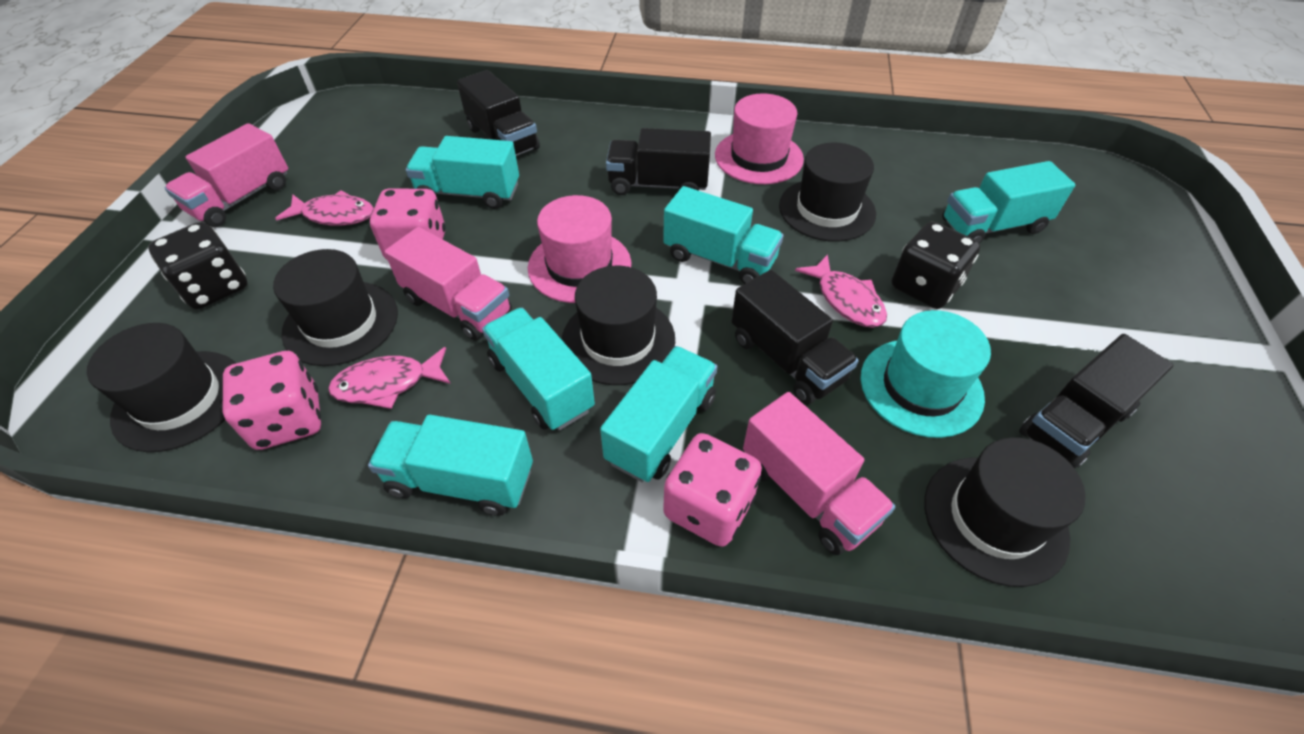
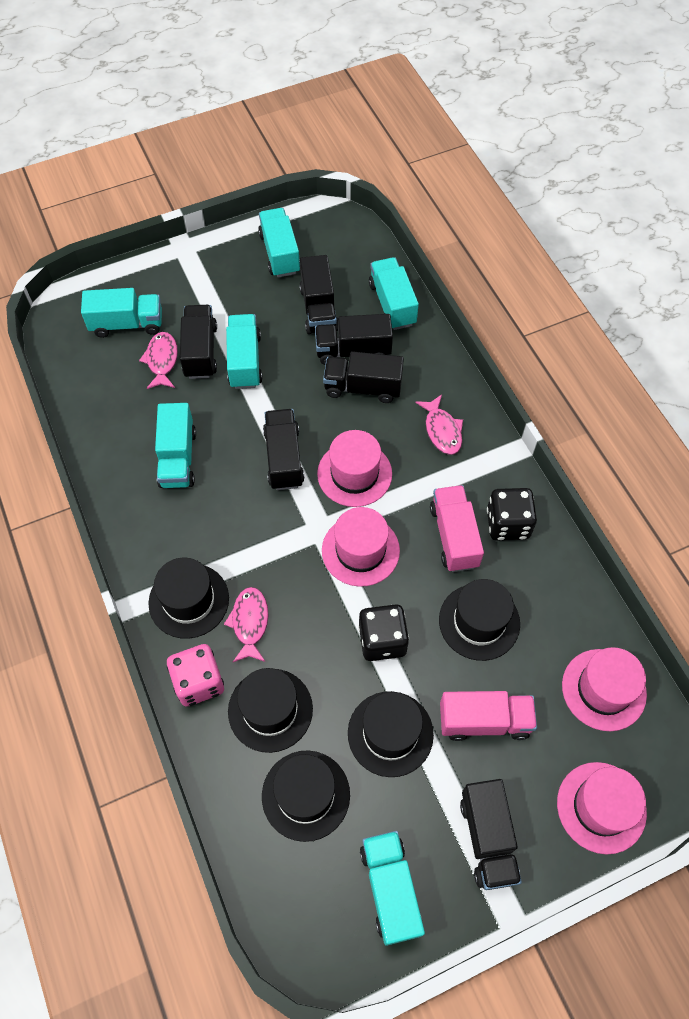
black truck: [457,70,540,156] [606,128,711,195] [731,270,859,404] [1019,334,1173,469] = 4 -> [180,305,217,379] [263,409,304,490] [299,255,338,334] [315,314,393,365] [323,351,404,403] [460,779,522,890] = 6
pink dice: [223,351,321,450] [370,189,446,260] [663,433,762,547] = 3 -> [167,644,224,706] = 1
pink hat: [528,195,631,303] [715,93,804,184] = 2 -> [317,430,392,507] [322,507,400,587] [557,762,647,855] [562,647,647,731] = 4
pink truck: [165,123,288,227] [385,227,512,340] [743,392,895,555] = 3 -> [430,485,484,572] [440,691,537,741] = 2
turquoise hat: [860,310,991,438] = 1 -> none = 0

